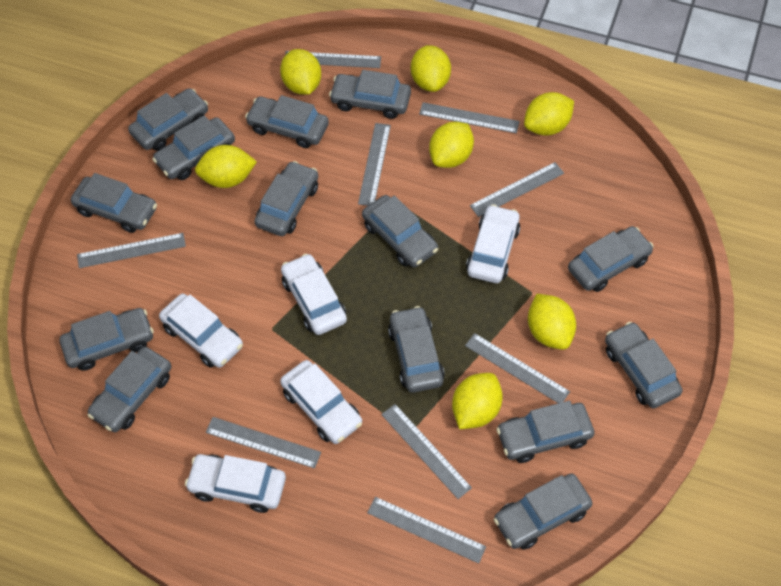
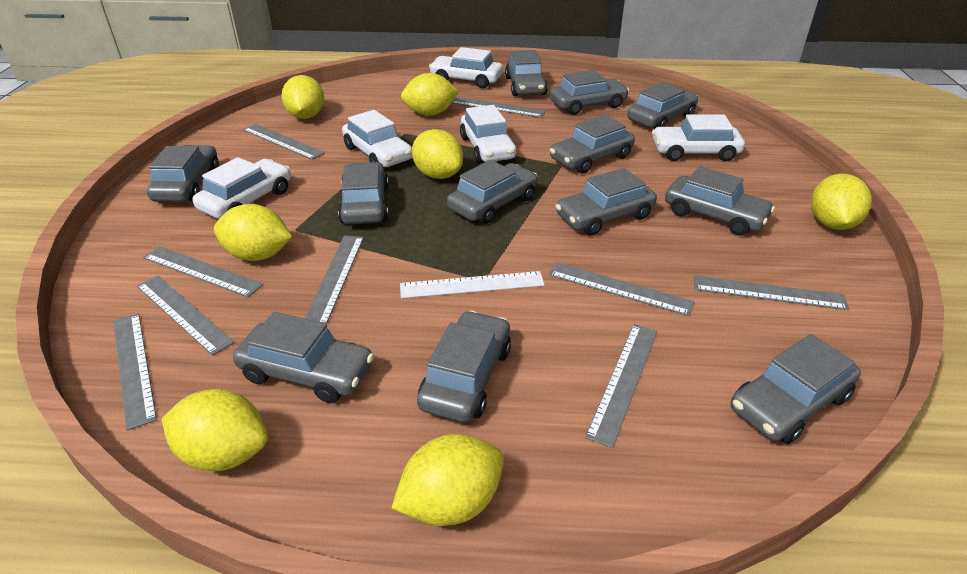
grey car: [60,308,154,371] [71,173,157,233] [87,347,171,432] [128,88,208,151] [152,115,235,180] [245,95,329,148] [255,161,318,236] [329,70,411,119] [362,195,438,267] [388,306,445,393] [494,473,592,550] [496,401,595,463] [568,226,654,292] [605,322,682,409] = 14 -> [147,145,219,202] [233,312,374,403] [338,162,389,224] [417,311,511,422] [447,160,537,224] [505,50,548,96] [549,70,629,115] [550,115,635,174] [555,168,657,236] [627,82,698,129] [665,166,775,236] [731,334,861,444] = 12
white ruler: none = 0 -> [400,271,545,298] = 1

